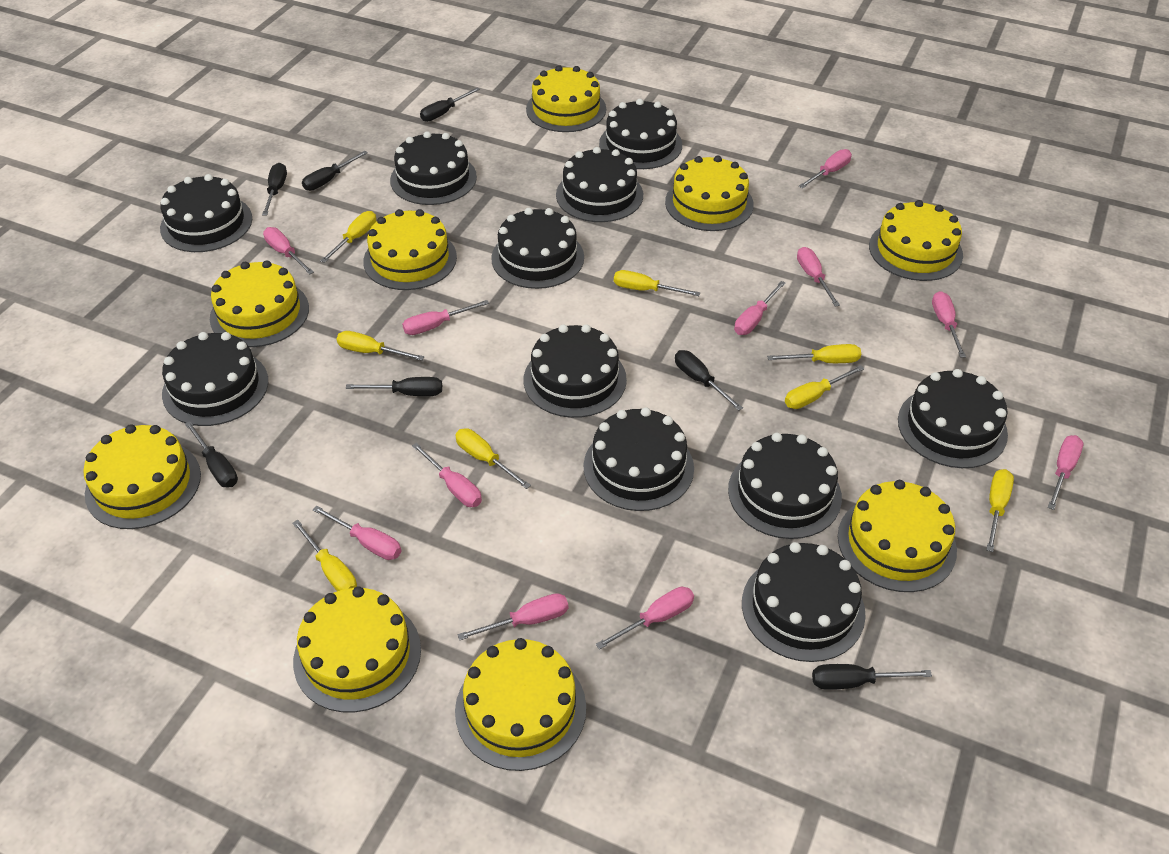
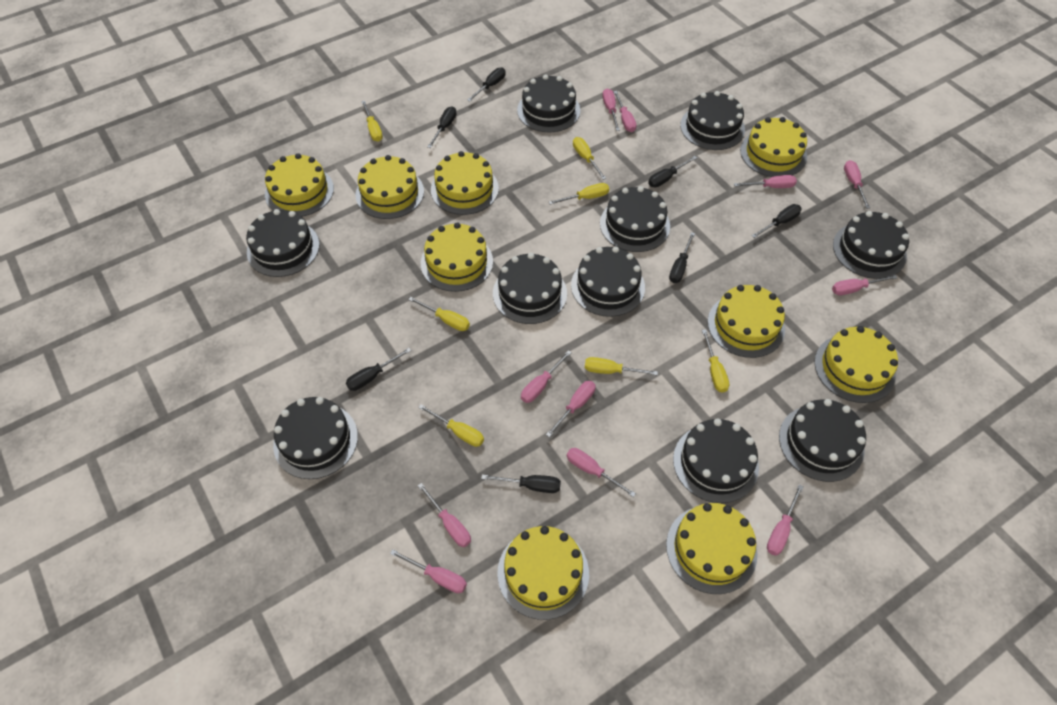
black cake: [160,174,252,252] [162,332,268,426] [390,131,477,205] [491,208,584,289] [524,324,627,418] [556,147,643,222] [584,407,694,511] [599,99,682,169] [728,433,842,539] [742,542,866,662] [898,369,1008,468] = 11 -> [246,209,320,277] [273,397,358,479] [493,253,567,324] [517,74,580,132] [571,246,645,317] [600,186,670,252] [673,418,759,503] [680,91,745,150] [779,399,866,482] [833,211,909,279] = 10
yellow screwdriver: [292,520,357,591] [320,211,376,263] [337,331,424,361] [455,428,531,489] [614,270,700,296] [767,344,861,363] [785,365,864,409] [986,469,1014,552] = 8 -> [361,101,383,142] [408,297,470,331] [418,404,484,447] [549,183,609,205] [573,137,606,180] [585,357,658,375] [702,329,729,393] = 7

